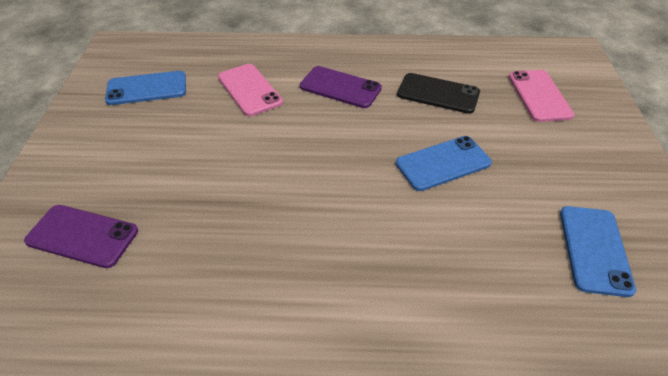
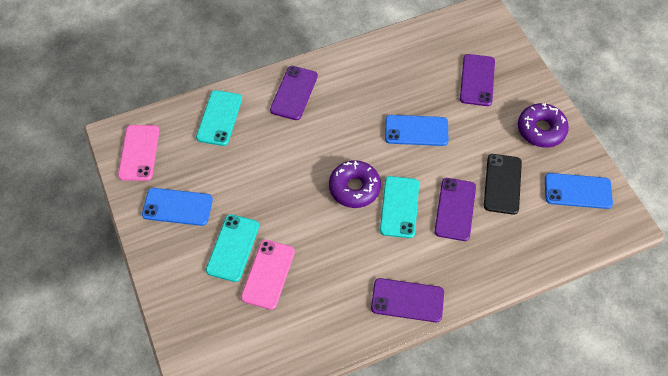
purple donut: none = 0 -> [329,160,381,208] [518,103,569,148] = 2
purple phone: [24,205,138,268] [300,66,382,108] = 2 -> [270,66,318,120] [371,278,444,322] [434,178,476,241] [460,54,495,106] = 4
turquoise phone: none = 0 -> [196,90,242,146] [206,214,259,282] [380,176,419,238] = 3

